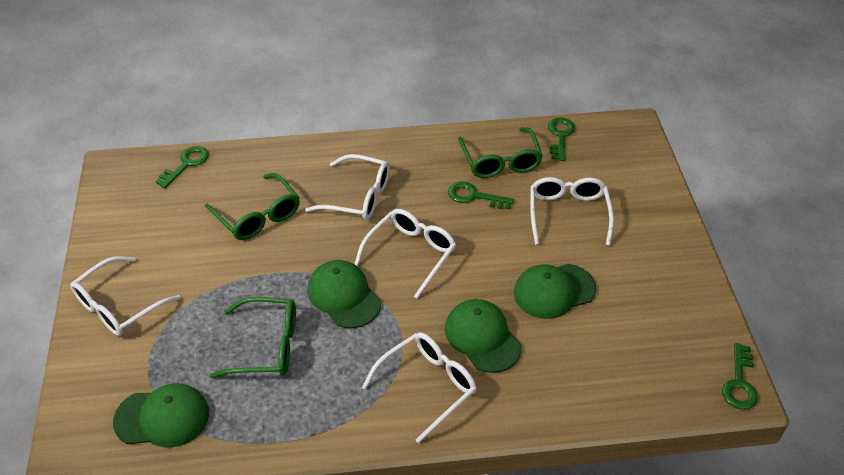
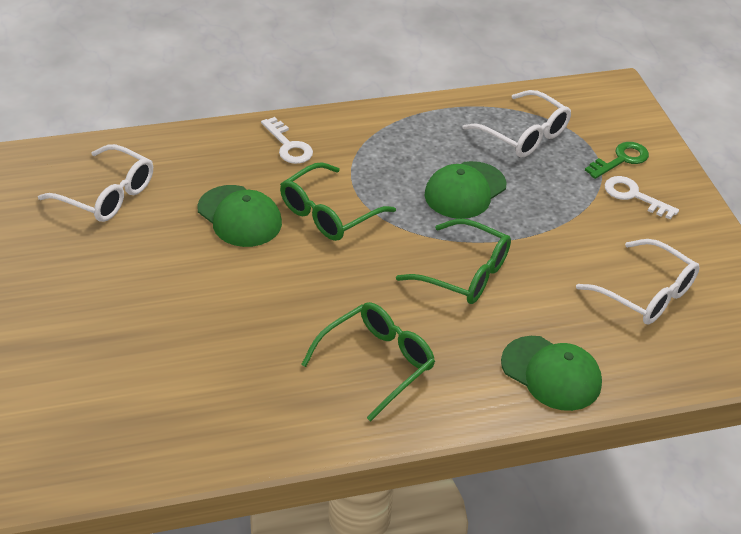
green cap: [113,383,209,448] [307,260,381,328] [445,299,522,373] [514,264,596,319] = 4 -> [197,185,282,247] [424,161,507,219] [501,336,602,411] = 3
green key: [155,146,209,188] [448,182,514,209] [548,117,575,161] [722,343,758,409] = 4 -> [585,142,649,179] = 1
white glasses: [70,256,181,336] [305,154,390,220] [355,209,456,299] [362,332,477,443] [530,177,614,246] = 5 -> [38,144,153,222] [463,90,571,158] [576,239,700,325] = 3
white key: none = 0 -> [261,117,313,164] [605,176,679,219] = 2

